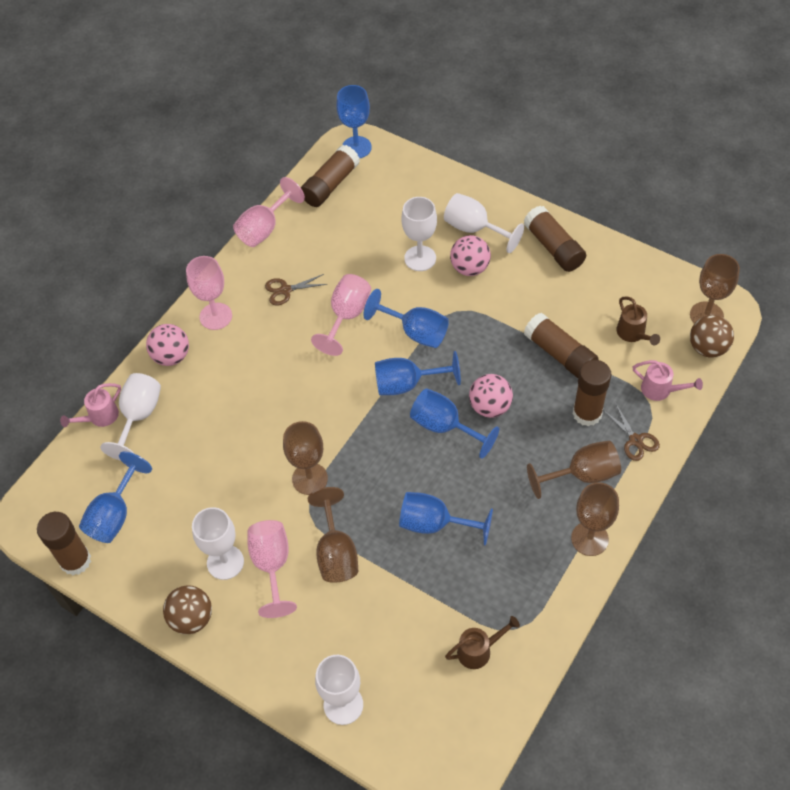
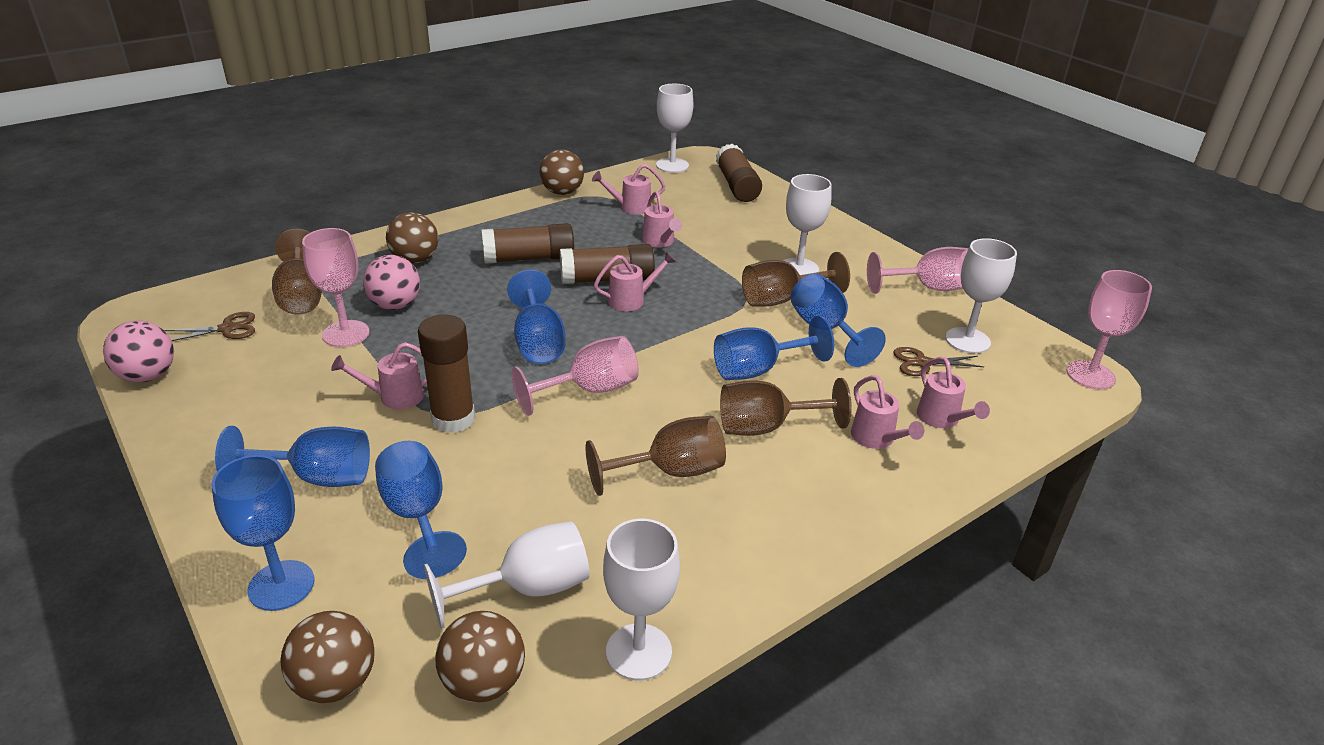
brown ball: [163,585,212,634] [690,315,734,358] = 2 -> [280,611,375,703] [386,212,438,264] [435,611,525,703] [540,150,584,195] = 4
brown glue stick: [37,512,91,575] [301,145,360,207] [524,205,586,272] [524,313,598,378] [573,360,611,426] = 5 -> [418,314,475,433] [481,223,574,264] [560,244,655,284] [716,144,762,202] = 4
brown goblet: [283,421,328,495] [308,487,358,583] [527,441,621,499] [571,482,619,556] [690,254,740,323] = 5 -> [272,229,322,315] [586,416,726,496] [720,378,852,436] [742,252,850,307] = 4
brown watering can: [445,616,520,669] [616,296,660,345] = 2 -> none = 0
pink ball: [146,324,189,366] [450,235,491,276] [469,374,513,418] = 3 -> [103,321,174,383] [363,255,420,310] = 2
pink watering can: [60,383,121,427] [632,360,703,401] = 2 -> [331,342,427,409] [592,164,665,215] [594,252,676,311] [642,191,682,248] [851,375,924,449] [917,357,990,428] = 6

